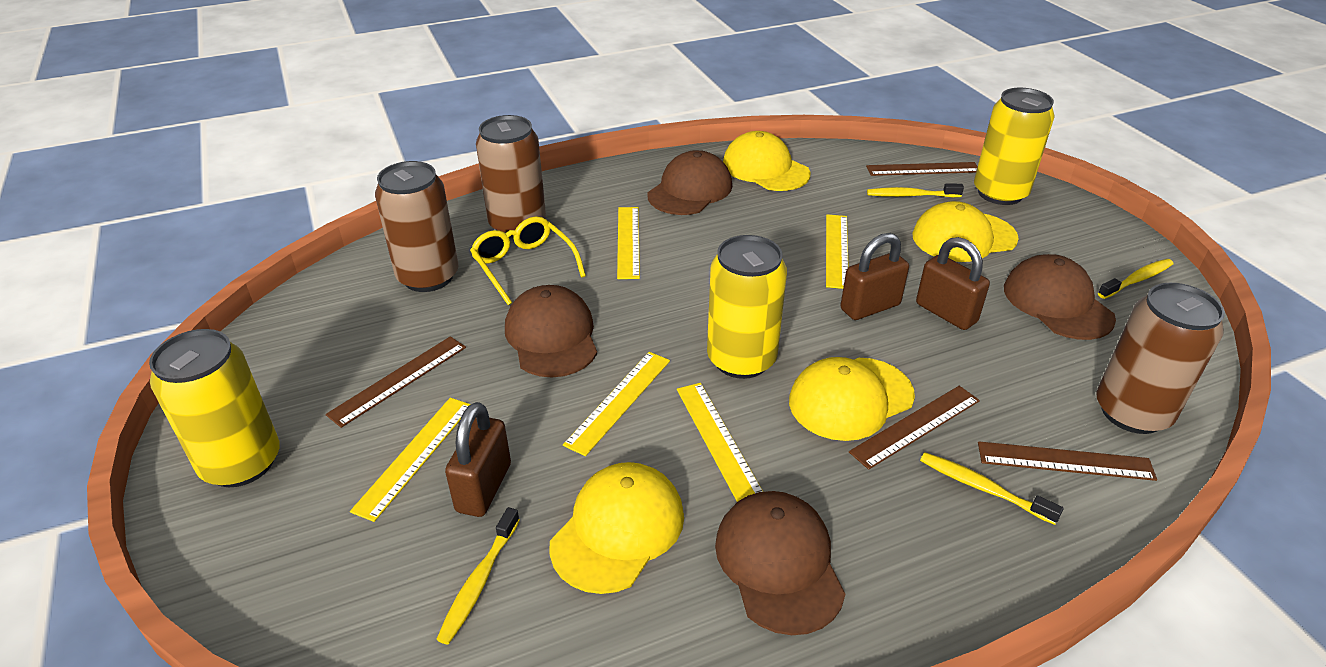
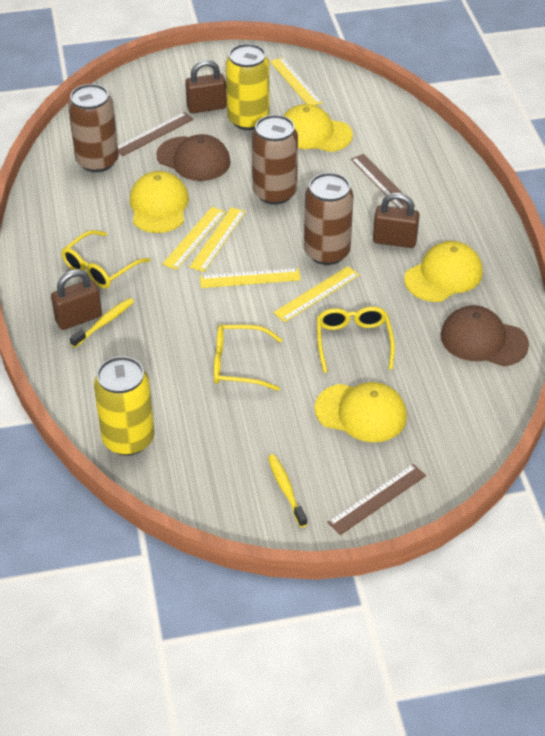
brown cap: [505,285,597,378] [647,150,732,215] [715,491,845,635] [1004,254,1116,340] = 4 -> [156,134,231,181] [440,306,529,366] = 2
brown ruler: [326,336,466,428] [849,386,980,470] [866,162,978,176] [978,441,1157,481] = 4 -> [118,112,194,156] [327,464,426,535] [351,154,415,209] = 3
yellow can: [149,329,280,487] [707,235,787,379] [974,88,1055,205] = 3 -> [94,356,154,456] [226,44,270,130] = 2
yellow glasses: [470,216,586,305] = 1 -> [61,230,150,289] [214,325,282,391] [317,307,395,373] = 3
yellow toothbrush: [436,507,520,644] [867,183,964,197] [920,452,1064,525] [1098,259,1174,299] = 4 -> [70,298,134,348] [268,454,307,527] = 2

